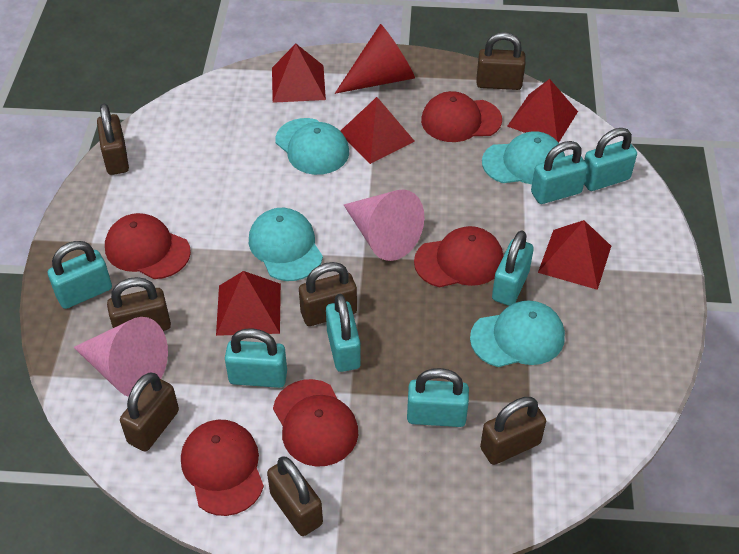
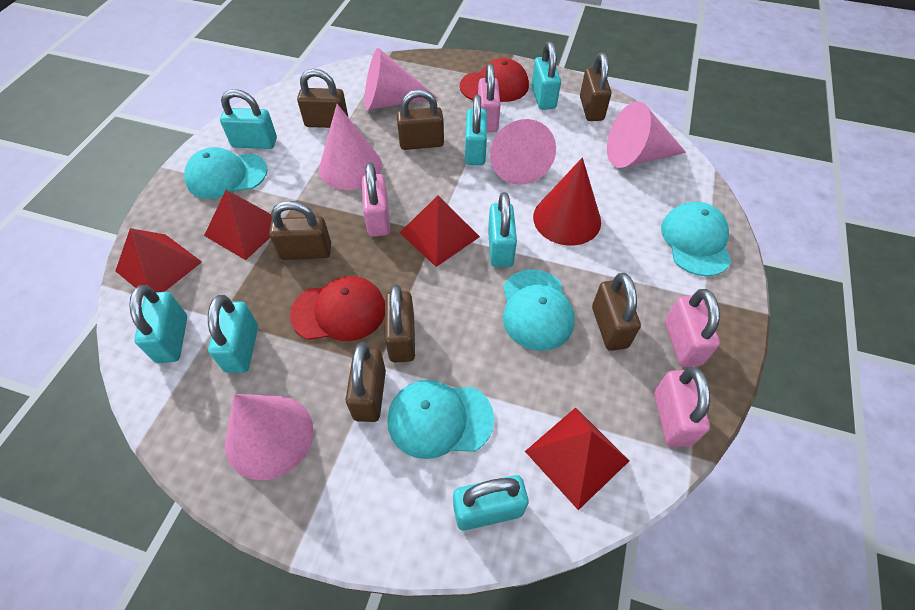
pink cone: [73,317,168,397] [344,189,424,261] = 2 -> [225,394,314,480] [319,104,382,190] [364,48,438,110] [490,119,556,185] [607,102,686,168] = 5
pink padlock: none = 0 -> [362,162,390,237] [478,63,500,132] [654,367,710,447] [665,289,720,367] = 4
red cap: [105,213,191,279] [181,420,264,516] [273,379,358,467] [414,226,503,287] [421,91,502,142] = 5 -> [290,276,385,341] [460,58,529,102] = 2
red pyramid: [216,271,281,336] [272,44,326,103] [341,97,415,164] [507,79,578,143] [538,220,611,290] = 5 -> [115,228,202,292] [204,190,272,260] [399,196,480,267] [525,407,629,510] = 4

